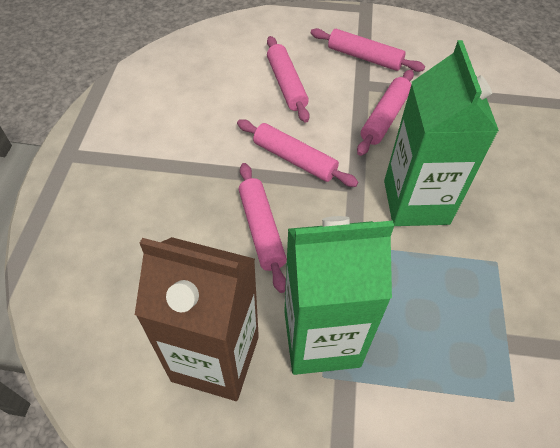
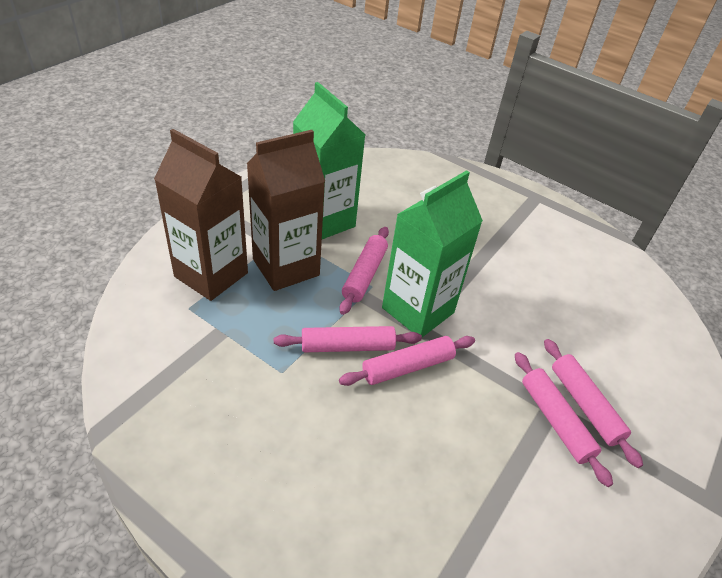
brown carton: [135,237,259,401] = 1 -> [154,129,248,301] [247,130,325,291] = 2

